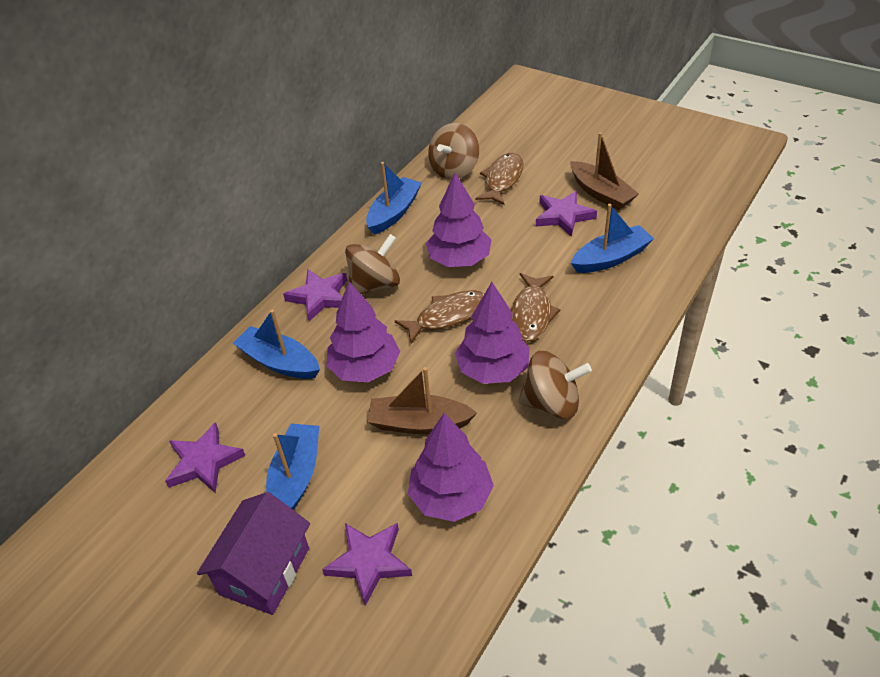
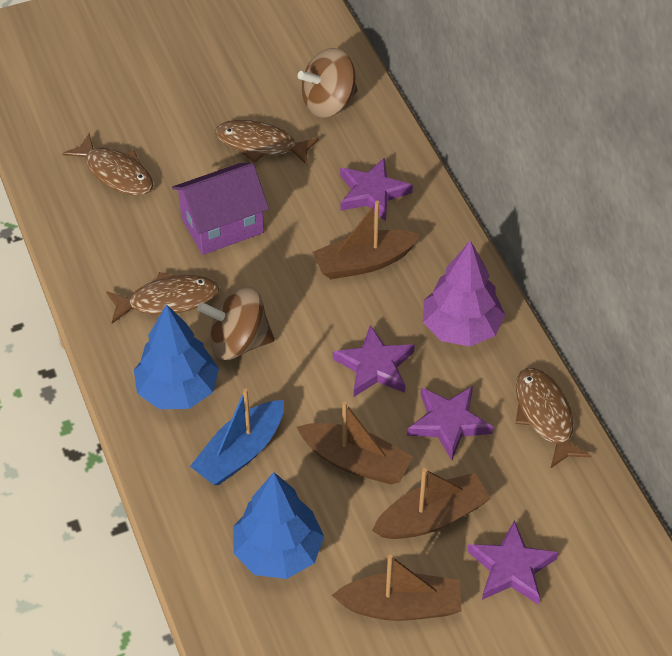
blue boat: [233,309,320,379] [266,424,319,510] [366,162,422,235] [571,204,654,273] = 4 -> [190,388,284,485] = 1
blue tree: none = 0 -> [134,304,219,409] [233,472,324,579] = 2
brown boat: [367,367,477,434] [570,132,639,210] = 2 -> [297,401,413,484] [313,201,420,279] [332,555,462,621] [372,468,491,539] = 4
brown fish: [395,290,484,343] [475,153,524,205] [511,273,561,342] = 3 -> [62,133,153,196] [106,272,219,324] [215,120,319,166] [515,368,591,469] = 4
brown spinning top: [345,234,400,294] [428,123,479,180] [518,351,592,419] = 3 -> [197,287,275,360] [298,48,357,118] = 2
purple tree: [326,282,400,382] [408,413,494,522] [426,173,491,267] [455,282,530,384] = 4 -> [423,240,505,346] = 1

